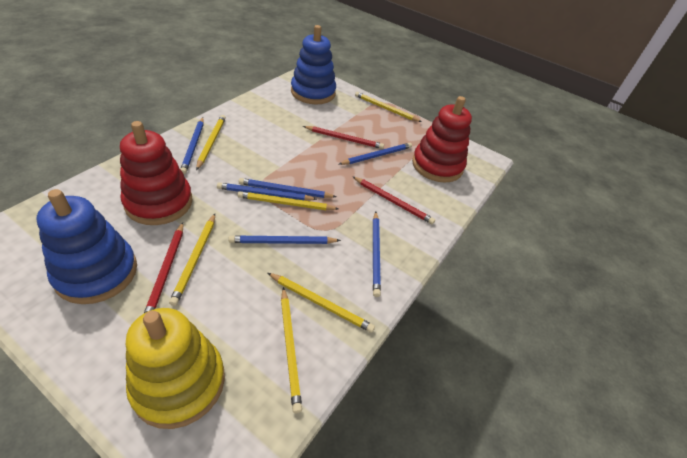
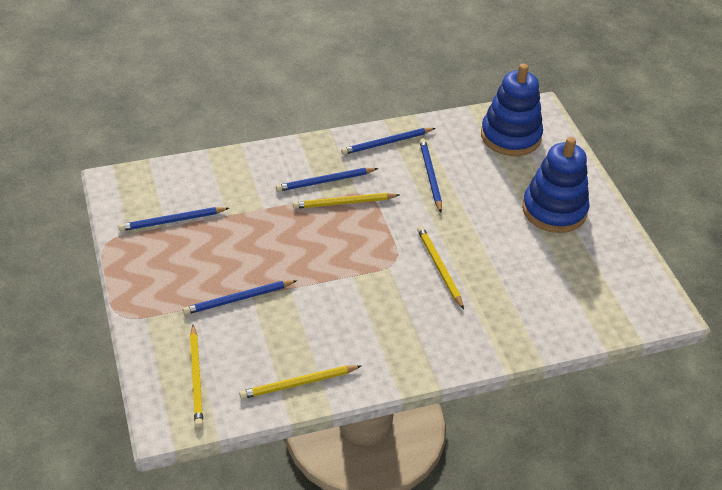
blue pencil: [180,118,204,174] [217,182,317,201] [228,235,341,244] [239,178,336,198] [339,143,412,165] [373,212,381,297] = 6 -> [118,207,229,231] [183,280,297,315] [276,168,378,192] [341,128,435,155] [420,139,442,212] = 5
red pencil: [144,222,183,313] [303,126,384,149] [352,176,435,225] = 3 -> none = 0
red stacking toy: [120,121,193,225] [412,96,472,183] = 2 -> none = 0
yellow pencil: [169,214,215,306] [196,115,226,170] [238,191,339,210] [268,273,375,333] [281,287,302,413] [355,92,422,122] = 6 -> [190,325,203,428] [239,365,361,399] [293,193,399,209] [417,226,464,309] = 4
yellow stacking toy: [126,308,225,429] = 1 -> none = 0

